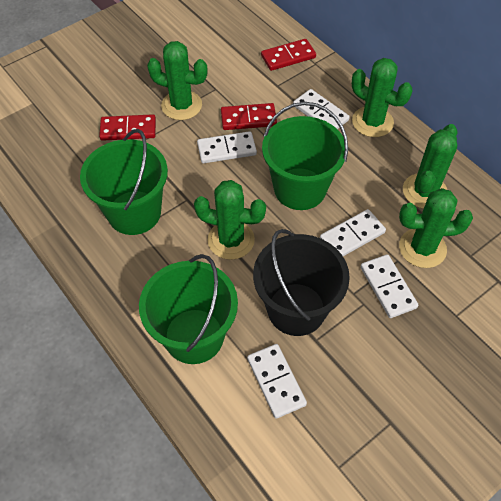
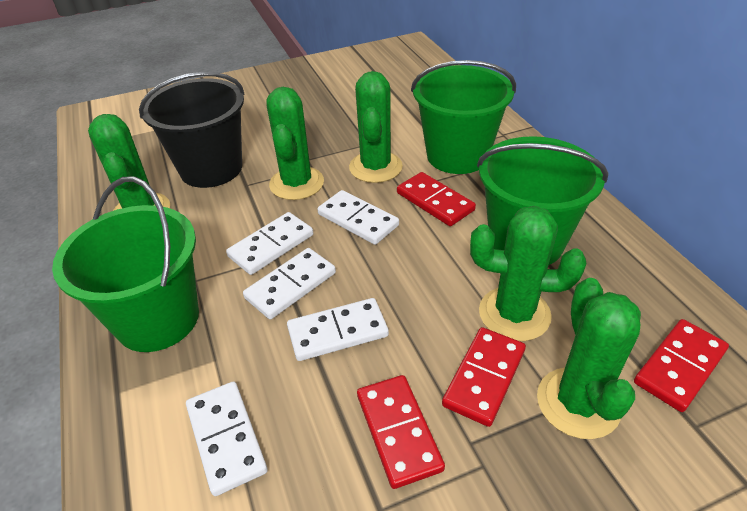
red domino: [99,114,156,141] [221,103,277,130] [261,39,316,71] = 3 -> [357,375,445,489] [397,172,476,226] [442,327,526,427] [634,319,729,412] = 4

